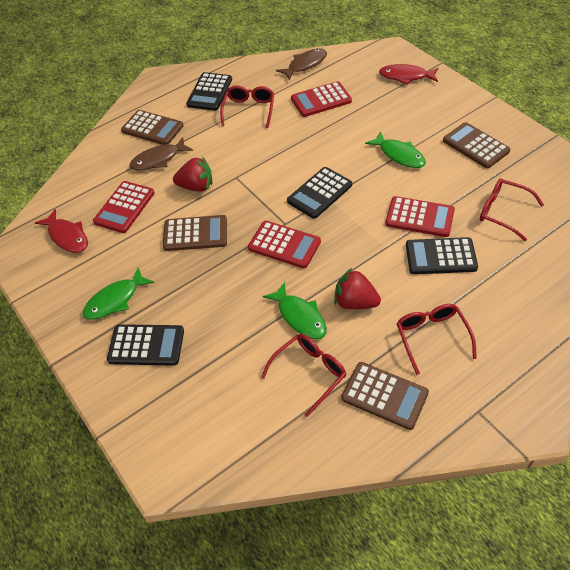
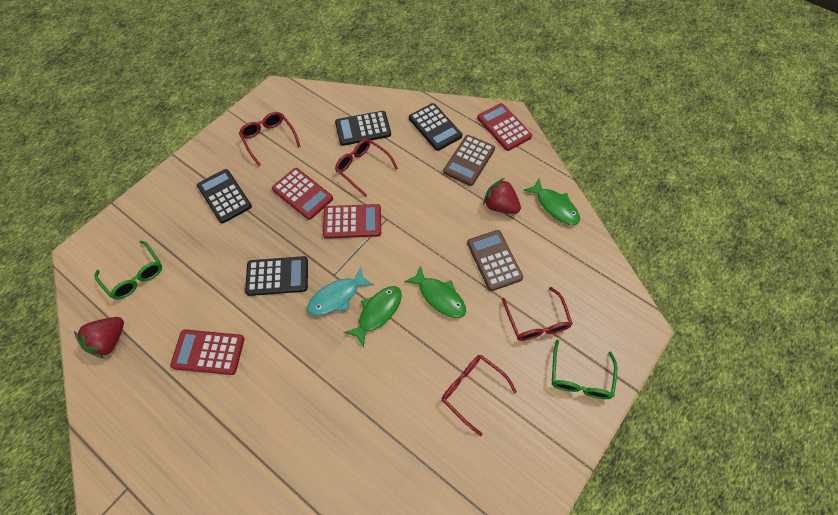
brown calculator: [121,110,184,145] [163,215,227,251] [341,362,429,430] [443,122,510,169] = 4 -> [443,135,495,186] [467,230,523,291] = 2
brown fish: [129,137,193,170] [276,49,327,81] = 2 -> none = 0
green glasses: none = 0 -> [94,241,162,299] [552,340,617,399] = 2
red fish: [35,209,88,253] [379,64,438,85] = 2 -> none = 0
turquoise fish: none = 0 -> [307,266,374,315] = 1

